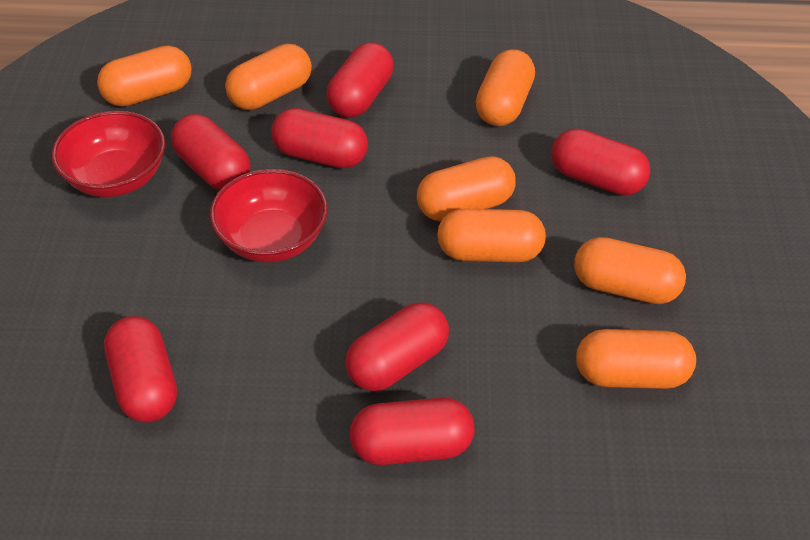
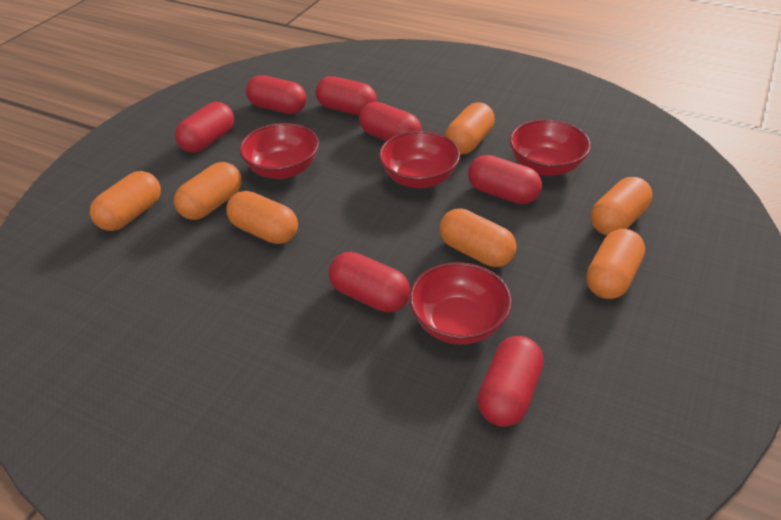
red bowl: [52,111,165,197] [210,169,328,263] = 2 -> [239,123,319,179] [379,131,460,188] [409,262,512,344] [509,119,591,176] = 4

